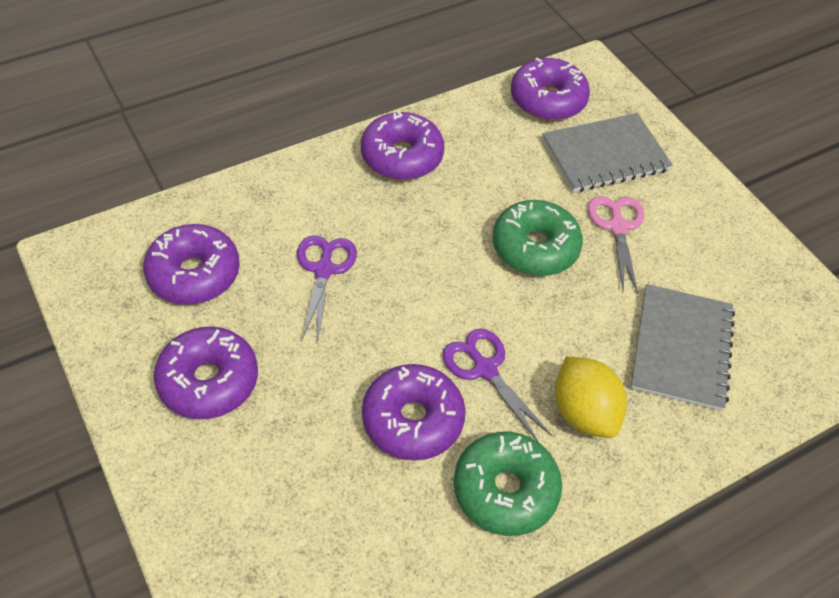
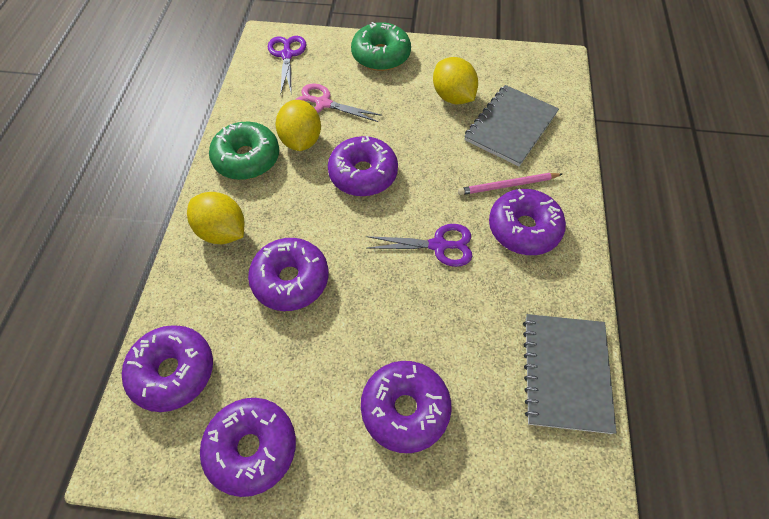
pink pencil: none = 0 -> [458,173,562,195] = 1
purple donut: [143,224,240,305] [154,327,258,419] [361,111,444,180] [362,364,466,461] [511,57,590,120] = 5 -> [122,325,213,412] [200,398,296,497] [248,238,329,311] [328,136,398,196] [361,361,452,453] [489,189,566,255] = 6
yellow lemon: [555,356,627,438] = 1 -> [187,192,244,244] [275,100,321,151] [433,57,478,104] = 3

